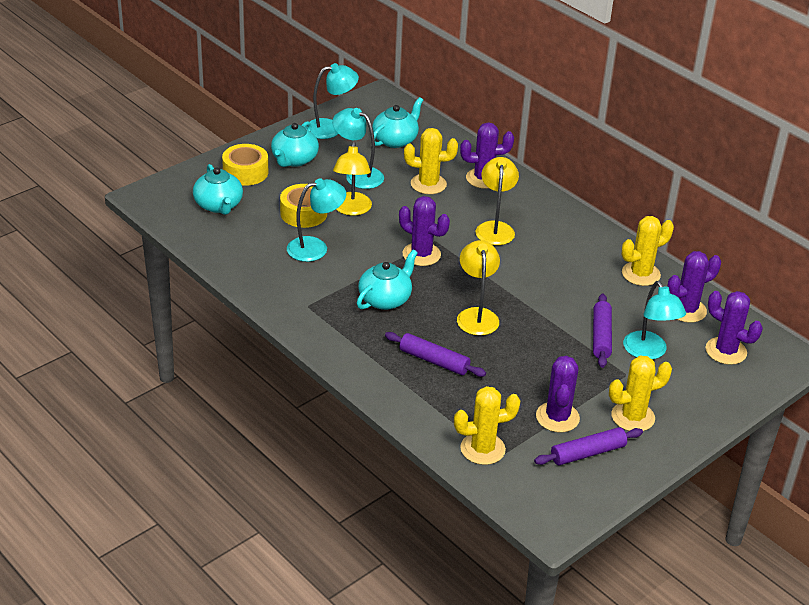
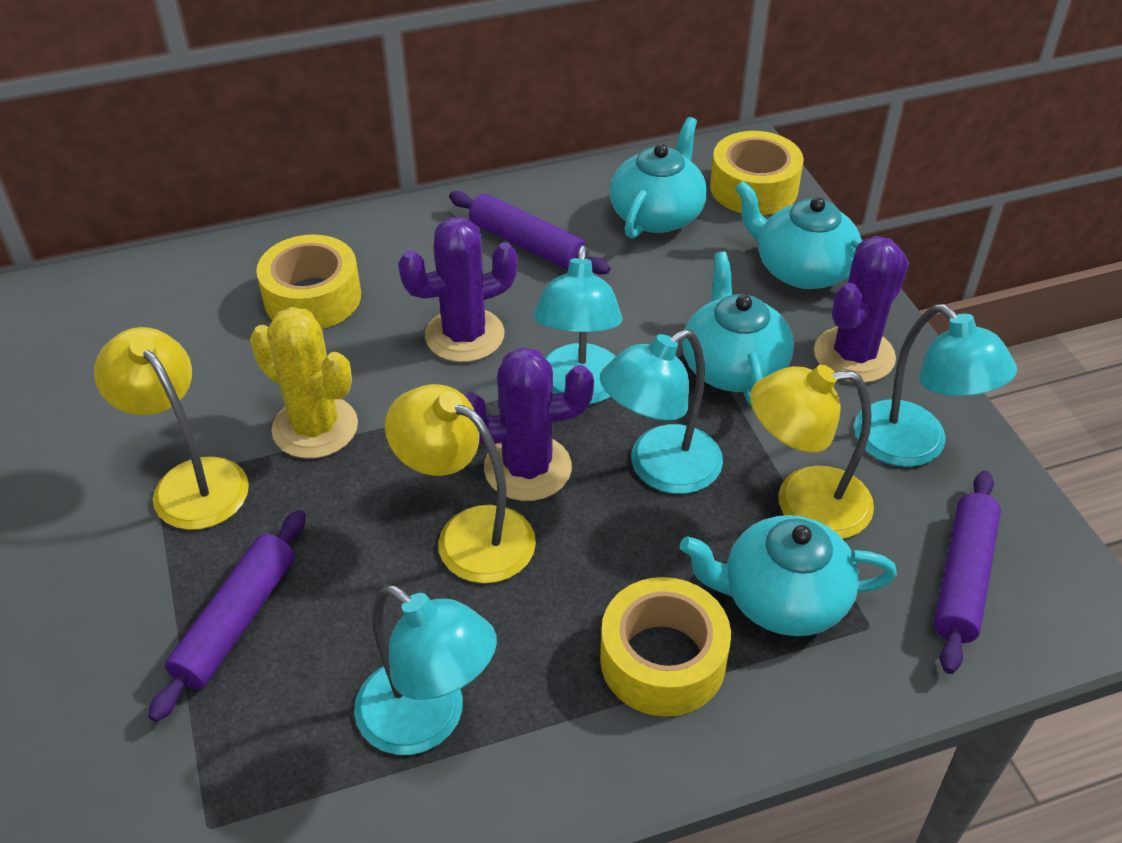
purple cactus: [399,196,450,266] [460,122,514,189] [536,356,580,432] [667,251,721,323] [706,291,763,365] = 5 -> [398,217,518,362] [464,347,594,501] [814,236,909,383] = 3
yellow cactus: [404,128,458,194] [454,386,520,465] [609,355,672,431] [622,216,674,286] = 4 -> [250,307,358,459] = 1
yellow tape: [222,144,268,186] [280,184,327,228] = 2 -> [256,234,361,329] [600,577,731,717] [710,131,804,215] = 3

